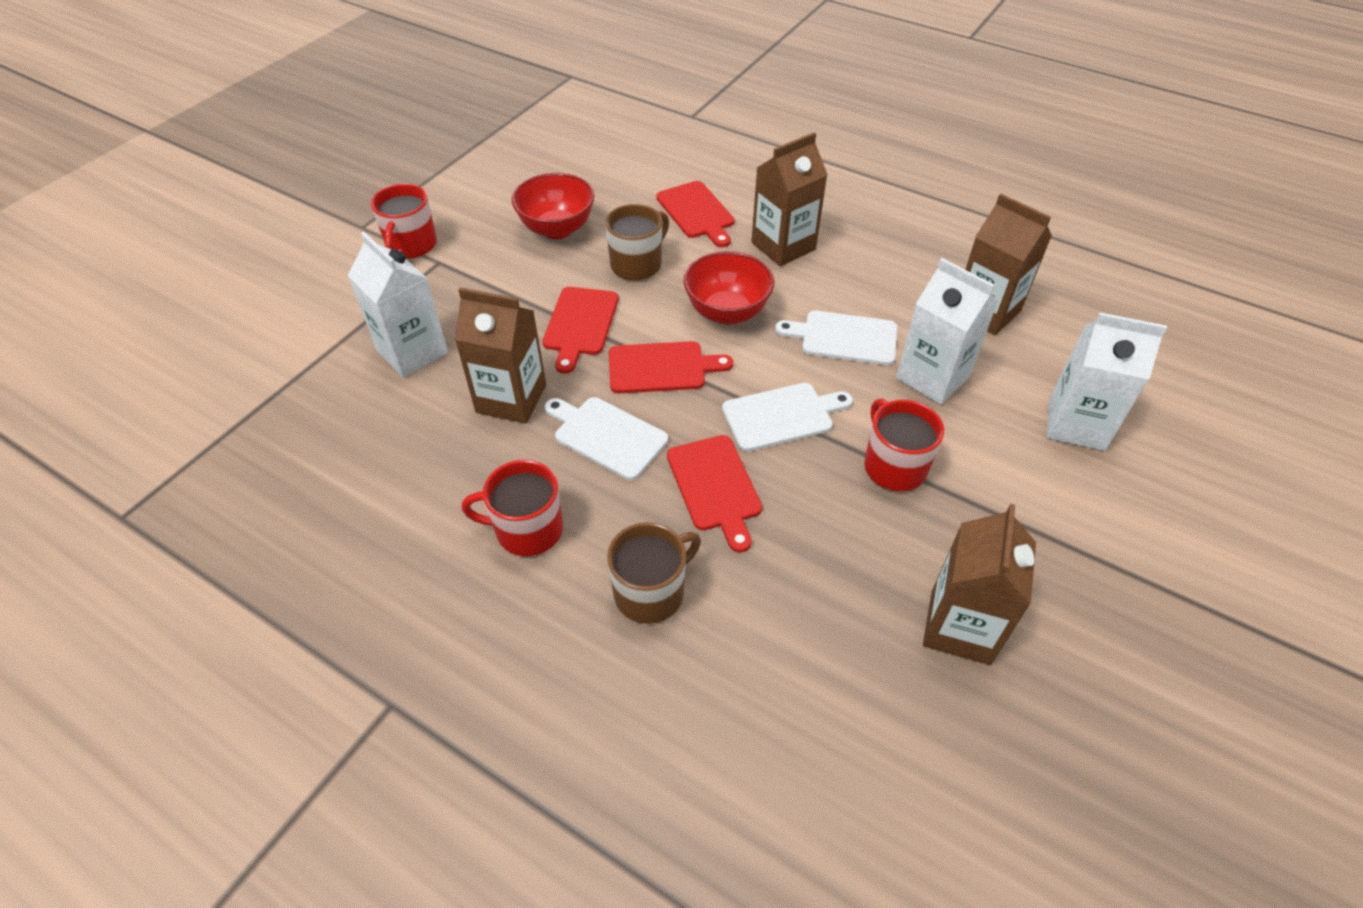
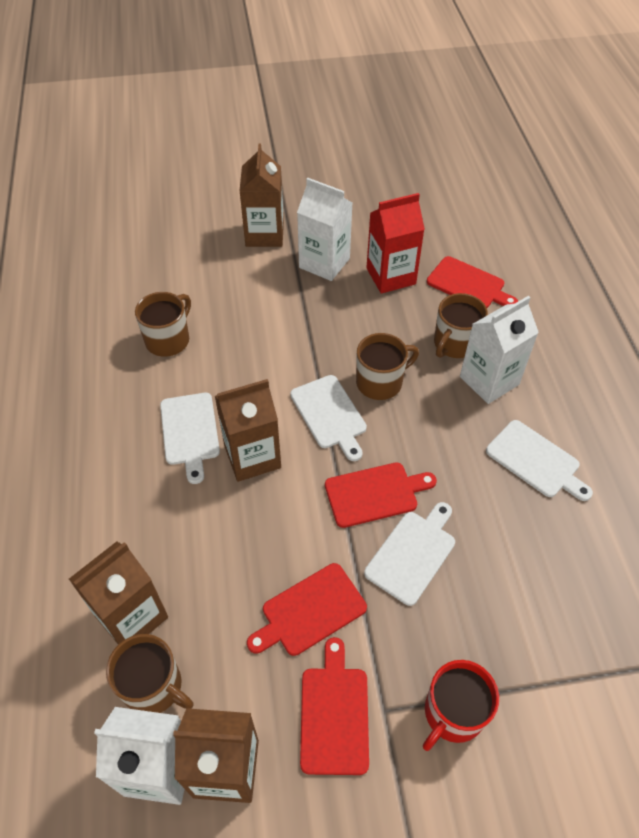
brown mug: [605,204,669,280] [607,522,701,624] = 2 -> [106,634,193,713] [135,292,191,357] [356,333,419,400] [434,293,488,358] = 4
red bowl: [511,173,595,239] [683,251,774,325] = 2 -> none = 0
red carton: none = 0 -> [366,193,425,294] = 1
red mug: [371,184,437,259] [461,460,563,556] [864,398,944,491] = 3 -> [423,660,499,751] = 1
white cutting board: [544,397,668,480] [722,383,853,451] [775,310,897,365] = 3 -> [160,393,220,484] [290,375,367,461] [364,502,455,606] [486,420,593,501] = 4

